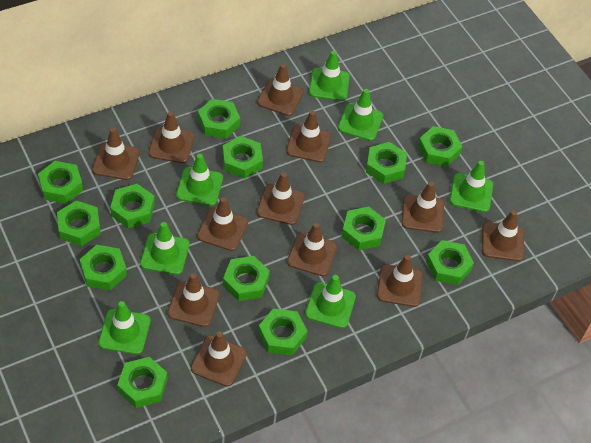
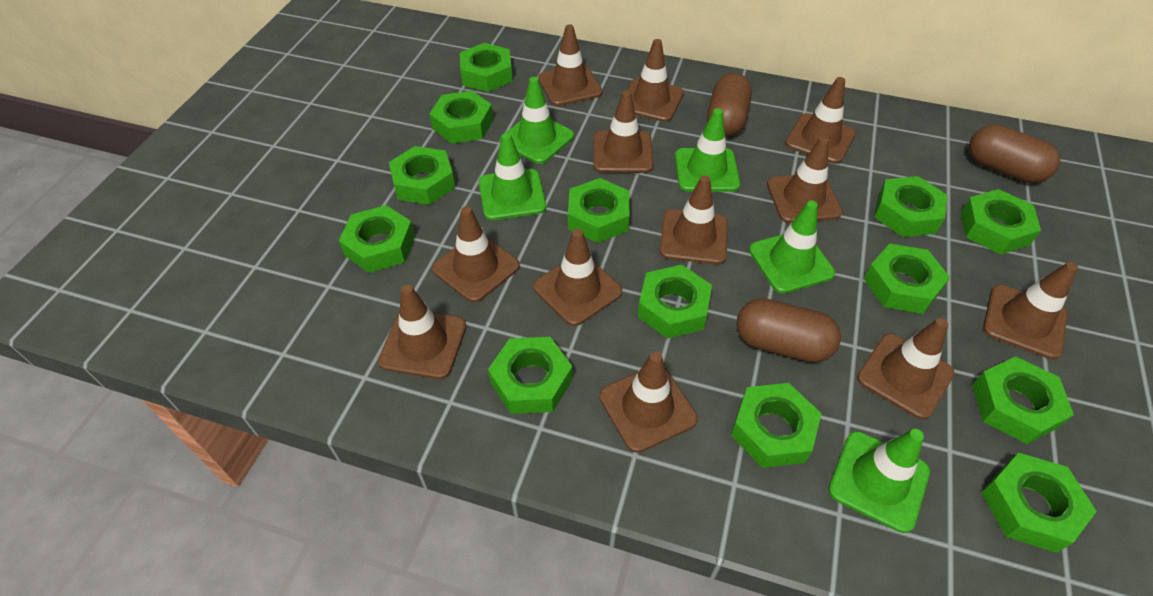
brown capsule: none = 0 -> [707,73,752,137] [737,298,841,363] [969,124,1060,183] = 3
green traffic cone: [98,301,151,354] [140,222,190,275] [176,154,223,206] [305,275,356,328] [309,51,350,101] [338,89,383,141] [450,161,493,212] = 7 -> [479,133,546,220] [500,77,574,164] [675,108,740,192] [749,201,835,294] [828,429,930,533] = 5

